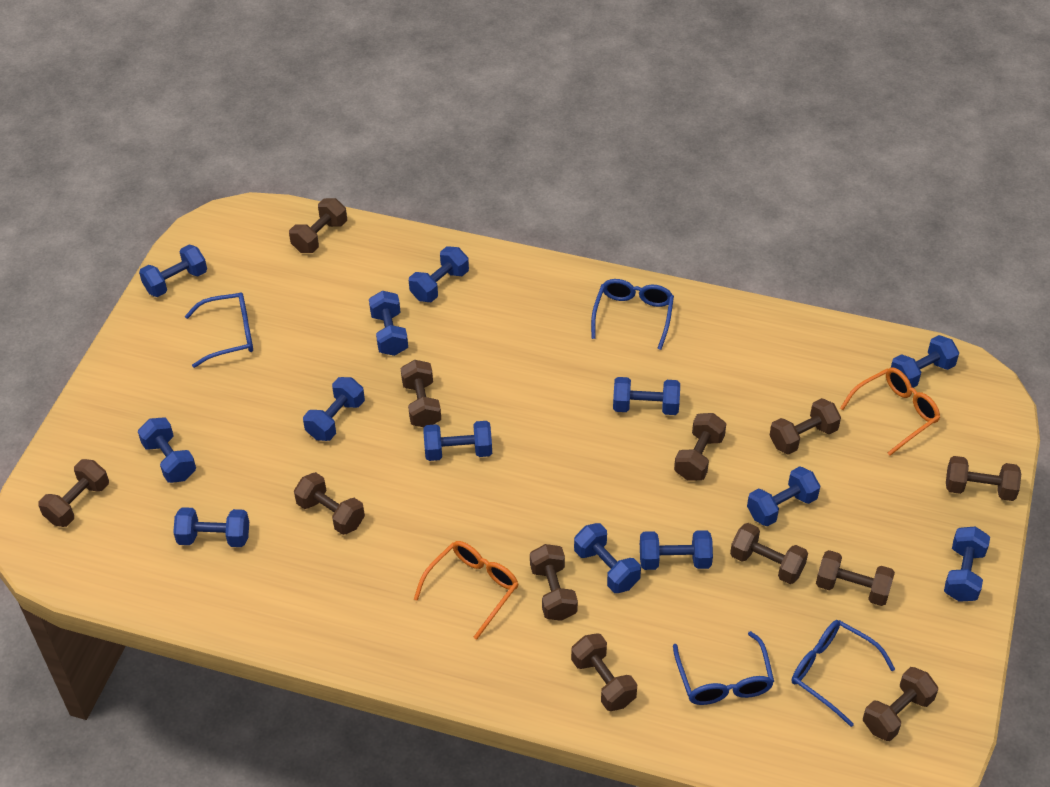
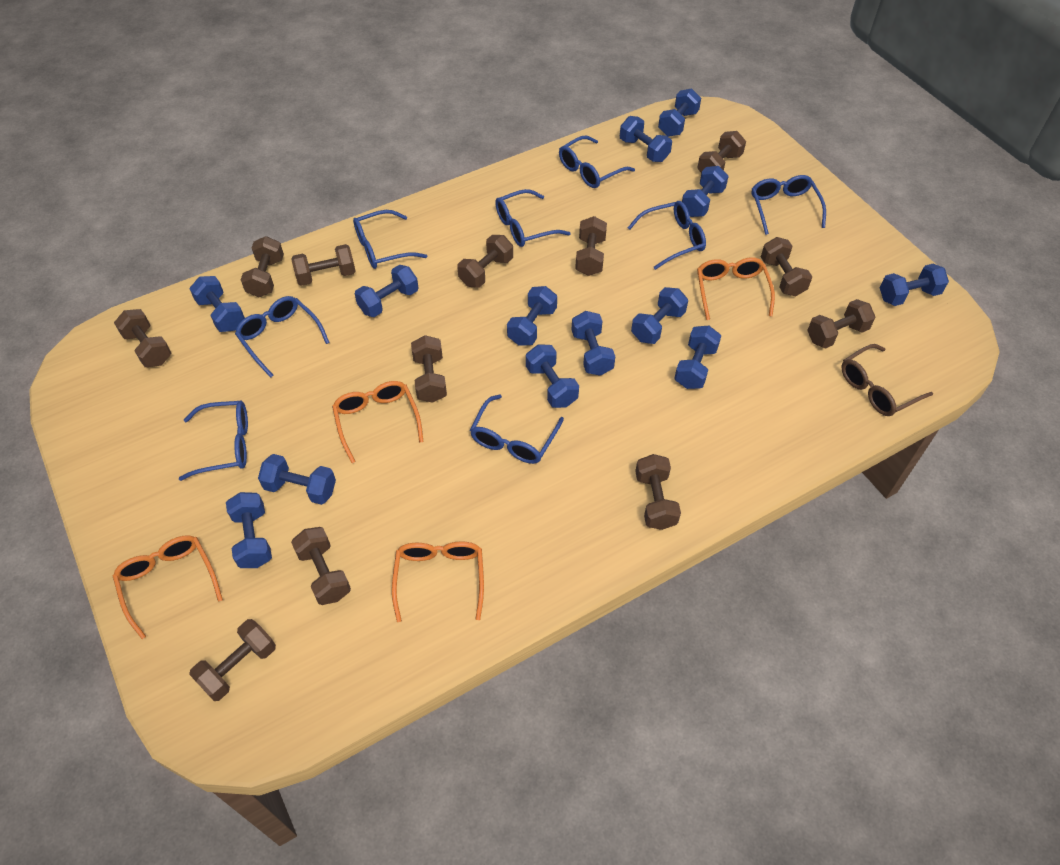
blue glasses: [185,292,253,368] [591,279,674,350] [673,631,774,705] [792,620,895,727] = 4 -> [179,401,248,481] [235,296,330,378] [353,210,427,269] [470,394,564,464] [495,189,571,247] [559,136,635,188] [628,201,706,270] [752,175,826,235] = 8
brown glasses: none = 0 -> [841,344,933,416] = 1
orange glasses: [414,541,518,640] [840,367,940,456] = 2 -> [113,535,223,639] [332,381,424,463] [392,541,484,622] [697,257,775,320] = 4

